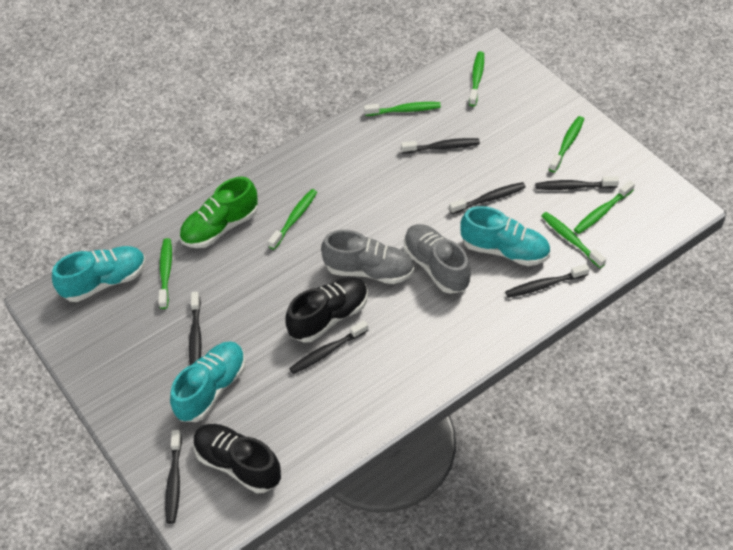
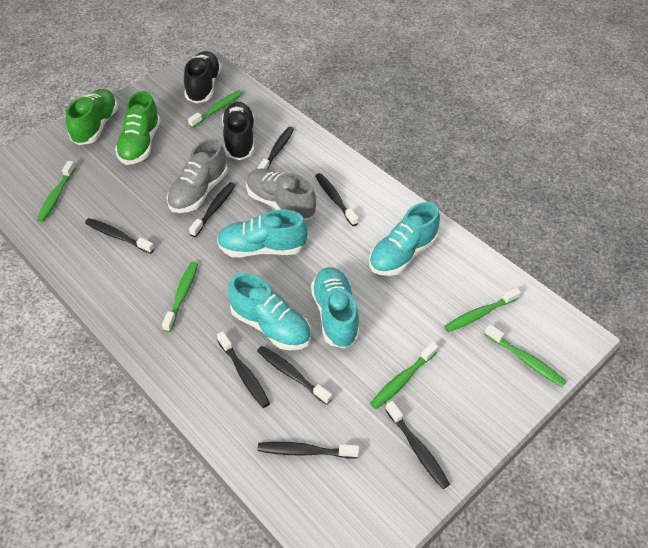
black toothbrush: [165,430,182,524] [189,292,202,365] [289,320,369,374] [401,138,480,154] [449,182,526,214] [505,264,590,298] [536,176,619,190] = 7 -> [85,218,154,254] [189,182,235,237] [217,331,270,408] [257,346,332,405] [258,127,294,169] [258,442,359,459] [315,173,358,226] [385,401,450,489] = 8
green shoe: [179,177,258,248] = 1 -> [66,89,118,145] [115,91,161,165] = 2
green toothbrush: [158,238,172,309] [268,189,317,250] [364,102,441,116] [469,51,484,107] [542,212,606,268] [549,116,584,172] [574,181,635,234] = 7 -> [37,161,76,222] [162,262,198,332] [188,90,243,128] [370,342,438,409] [444,288,521,332] [485,324,567,387] = 6
turquoise shoe: [52,246,146,302] [170,341,246,422] [460,206,550,266] = 3 -> [217,209,308,257] [228,273,311,350] [311,267,360,348] [369,202,440,276] = 4

